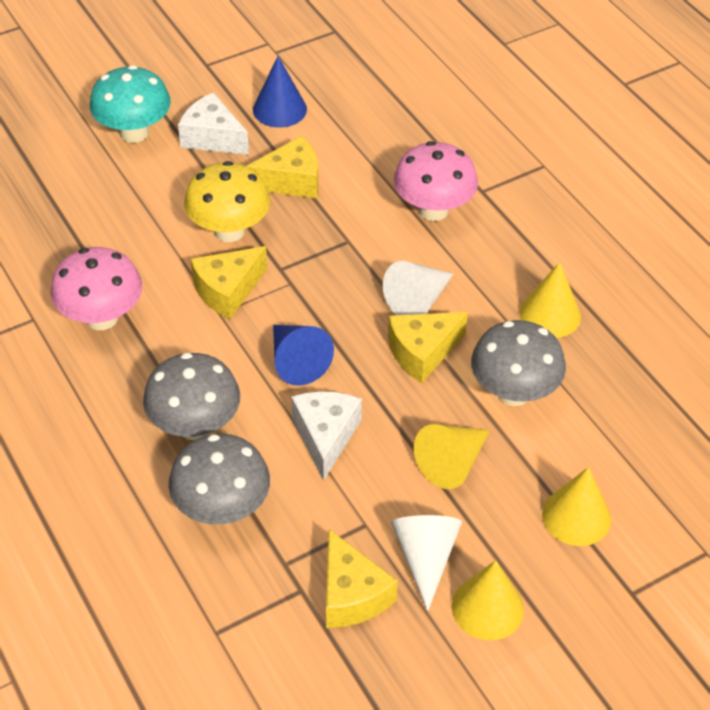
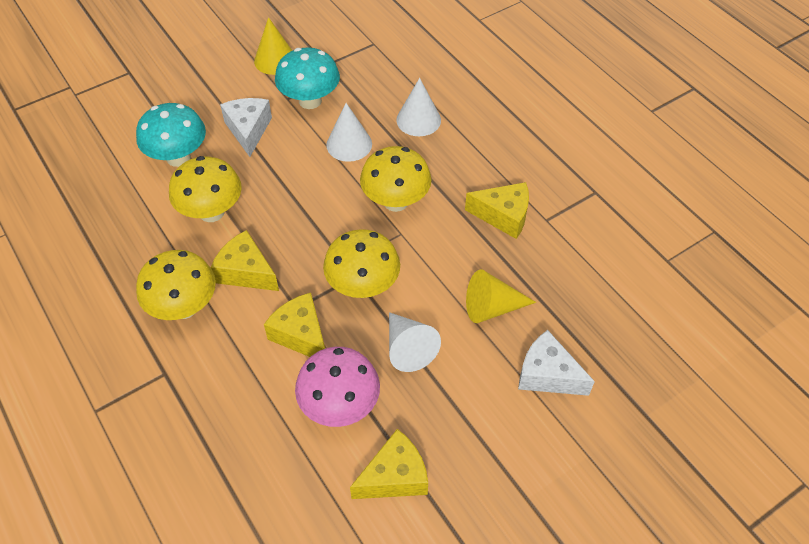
blue cone: [253,56,307,128] [273,325,334,386] = 2 -> none = 0
grey mushroom: [143,353,240,440] [168,434,270,525] [471,320,566,406] = 3 -> none = 0
pink mushroom: [51,247,142,330] [393,141,478,221] = 2 -> [295,347,380,427] = 1
turquoise mushroom: [90,65,171,143] = 1 -> [136,103,206,167] [275,48,340,109] = 2
white cone: [383,261,454,315] [391,515,462,611] = 2 -> [326,103,372,162] [389,312,441,372] [396,78,441,136] = 3
yellow cone: [414,424,490,489] [452,560,524,640] [520,262,581,338] [542,467,611,546] = 4 -> [254,17,292,75] [466,269,536,323] = 2
yellow mushroom: [184,161,270,242] = 1 -> [136,250,216,320] [169,156,242,222] [323,229,400,298] [360,146,432,212] = 4

